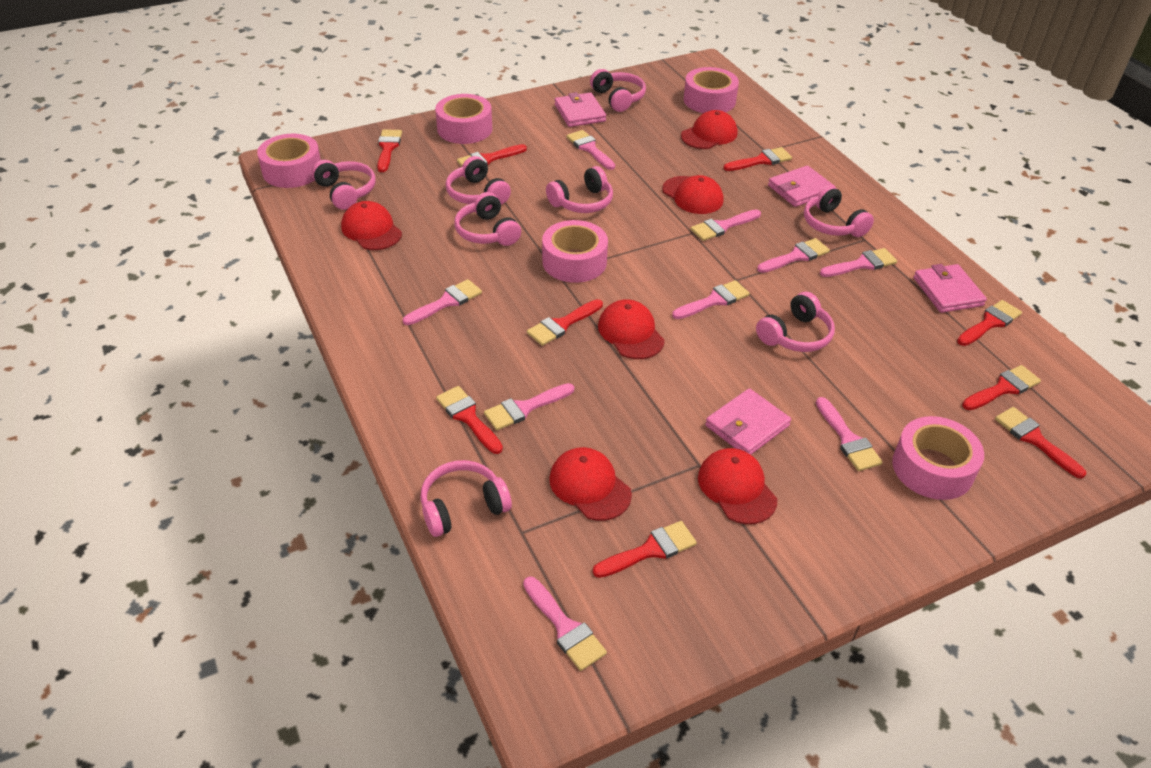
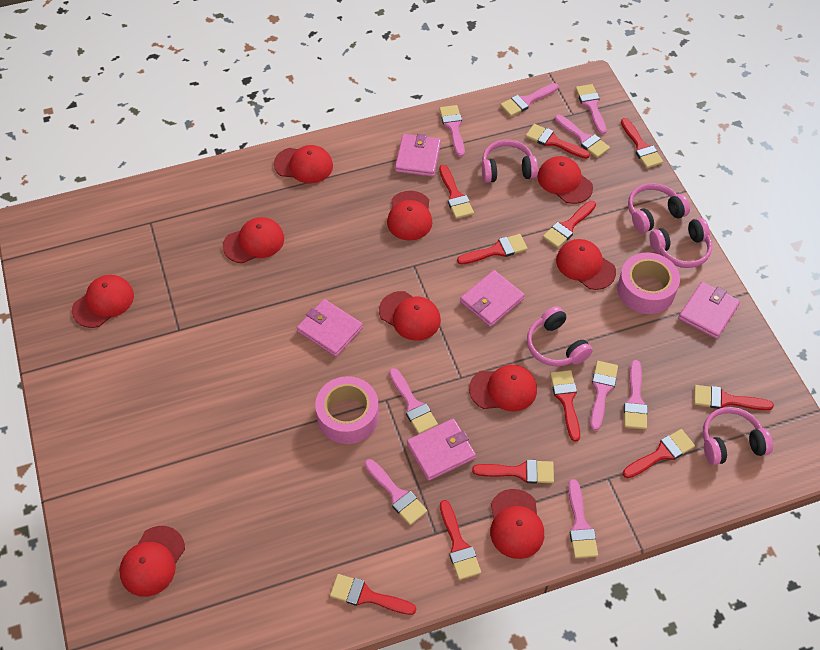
pink headphones: [312,160,376,210] [420,460,512,537] [446,156,511,205] [455,192,521,246] [546,166,613,213] [590,69,646,112] [756,292,835,352] [804,185,874,237] = 8 -> [482,139,538,183] [527,306,593,366] [628,183,690,233] [650,218,712,268] [703,407,773,465] = 5
pink tape: [257,134,321,188] [435,94,492,144] [542,220,608,283] [684,67,739,113] [892,416,984,500] = 5 -> [315,376,379,444] [617,252,680,314] = 2
pink wallet: [555,92,606,127] [705,388,791,455] [768,166,835,207] [913,264,987,313] = 4 -> [297,299,363,357] [395,133,441,177] [407,419,476,481] [460,270,525,327] [678,281,740,339] = 5
red brush: [377,129,402,172] [436,386,503,454] [457,144,527,167] [527,299,603,346] [593,521,697,578] [723,147,792,171] [957,300,1022,346] [962,365,1041,410] [995,407,1086,478] = 9 -> [330,574,416,615] [439,165,474,219] [440,500,481,580] [457,234,528,265] [472,460,554,484] [526,124,590,159] [543,201,596,248] [550,370,580,442] [621,118,663,168] [623,429,695,478] [694,385,774,410] = 11
red cap: [341,201,402,250] [550,447,632,521] [598,299,665,359] [662,175,723,214] [681,110,737,149] [698,448,777,524] = 6 -> [72,275,134,328] [119,526,185,597] [223,217,284,263] [274,145,333,183] [379,291,441,341] [387,191,433,241] [469,365,537,411] [490,489,544,559] [537,156,593,204] [556,239,616,290] = 10

